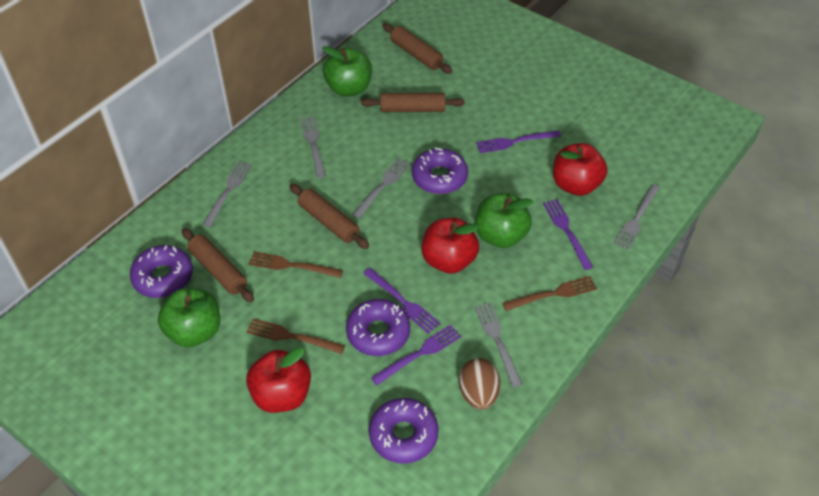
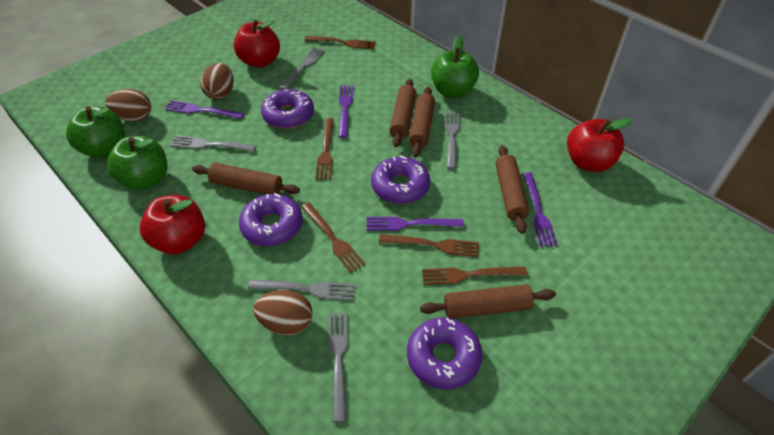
brown egg: [459,358,500,410] = 1 -> [105,89,151,122] [200,63,234,100] [253,290,312,335] = 3
brown fork: [246,318,345,354] [248,251,343,278] [502,276,597,311] = 3 -> [301,202,365,273] [305,36,376,50] [315,118,334,179] [379,234,479,257] [422,267,527,285] = 5
brown rolling pin: [182,228,254,302] [289,184,369,249] [361,93,465,112] [383,23,452,73] = 4 -> [192,163,300,195] [389,79,416,147] [409,87,435,158] [420,284,556,319] [496,145,529,234] = 5

